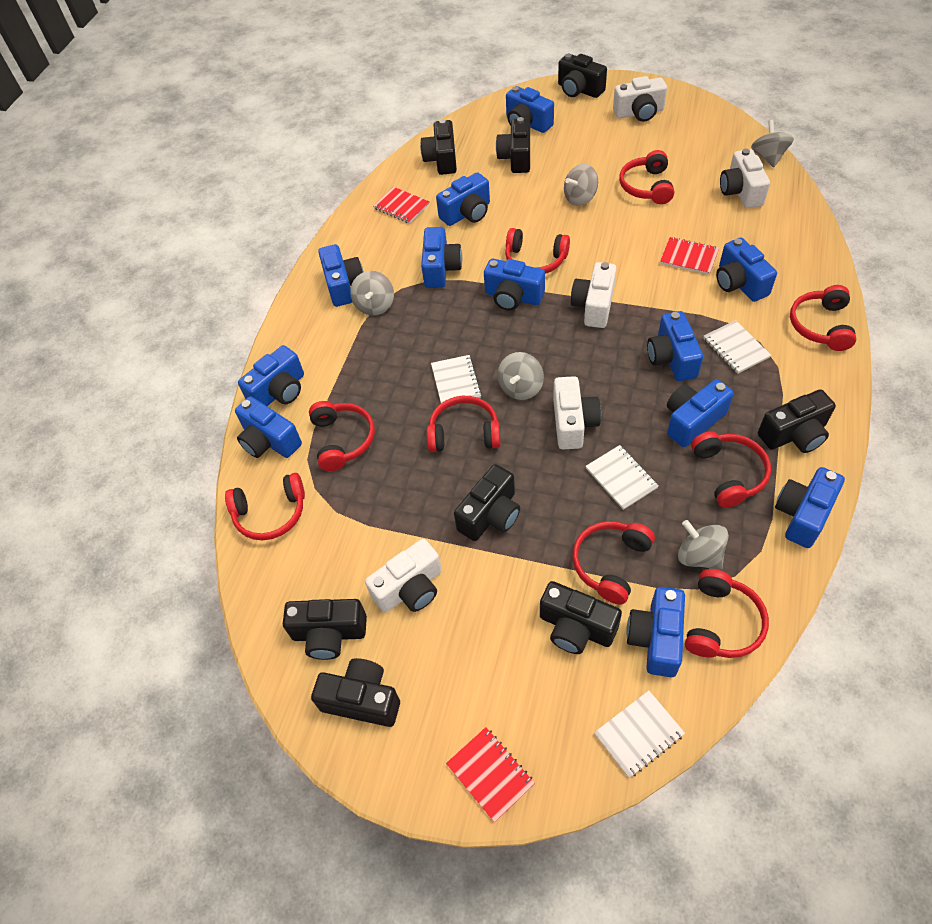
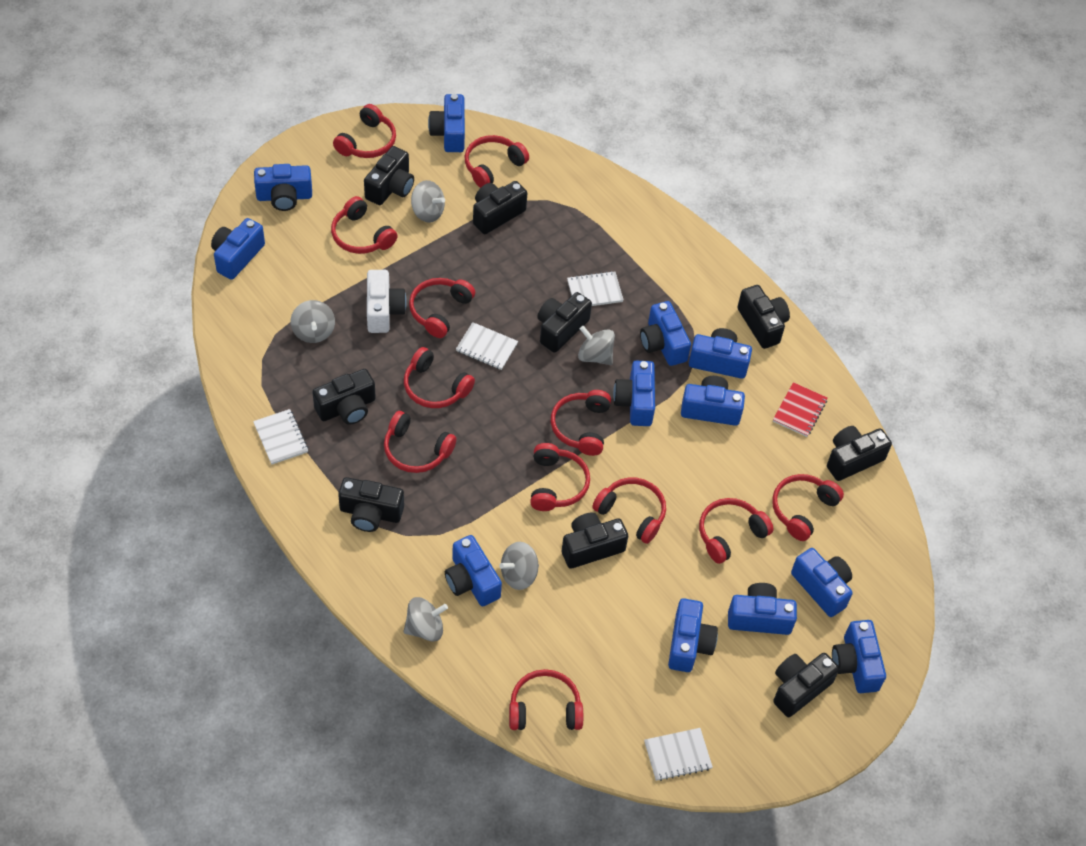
black camera: [283,599,367,660] [311,658,400,727] [420,119,457,175] [454,464,520,541] [496,117,530,173] [540,581,622,654] [558,54,607,98] [758,389,836,453] = 8 -> [312,369,376,425] [338,477,404,532] [364,146,414,205] [473,181,527,234] [537,292,592,353] [562,513,628,569] [737,285,790,349] [773,653,839,717] [827,426,892,481] = 9
red headphones: [225,473,305,540] [309,401,375,471] [427,396,501,452] [505,228,570,274] [572,521,655,605] [619,150,674,204] [685,569,769,658] [691,431,771,508] [790,285,856,351] = 9 -> [331,196,397,254] [333,104,396,158] [384,411,456,473] [404,347,475,408] [409,278,475,338] [465,135,529,188] [509,669,583,730] [530,443,590,511] [551,390,611,456] [592,478,666,544] [699,498,773,564] [772,474,844,541] = 12
red notebook: [373,187,430,224] [446,727,535,822] [660,237,719,275] = 3 -> [773,382,827,437] = 1
white camera: [365,539,442,613] [553,376,601,449] [571,262,616,328] [613,76,667,122] [720,149,770,208] = 5 -> [367,270,407,333] = 1

